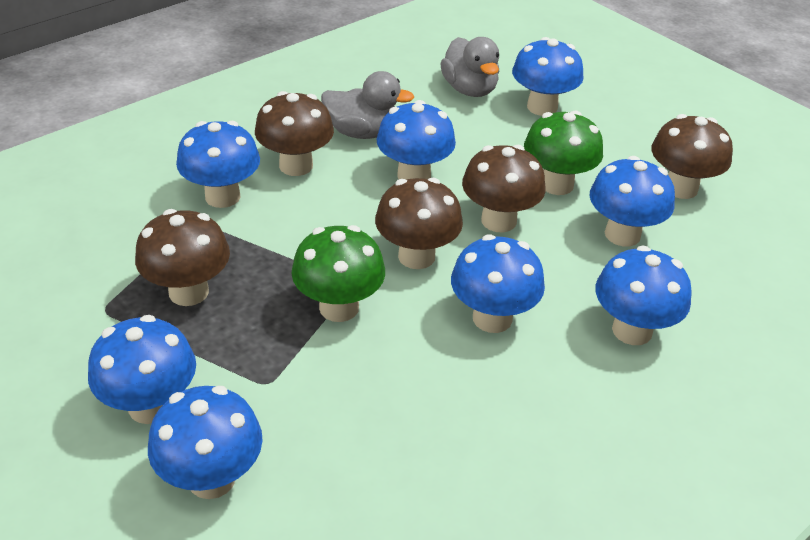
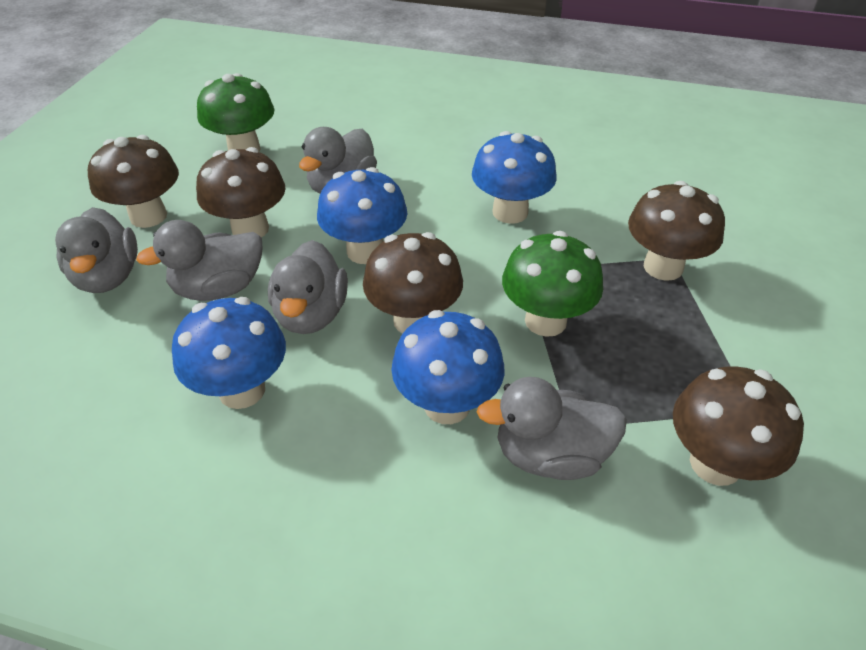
blue mushroom: [88,315,196,424] [148,386,263,499] [176,121,260,208] [376,100,456,180] [451,235,545,333] [512,37,584,116] [590,156,675,246] [595,246,692,345] = 8 -> [172,297,286,409] [317,167,407,264] [391,310,505,424] [472,131,557,224] = 4
grey duck: [321,71,414,139] [440,37,500,97] = 2 -> [55,207,138,293] [136,220,263,301] [268,240,348,334] [299,127,377,194] [477,377,627,480] = 5

